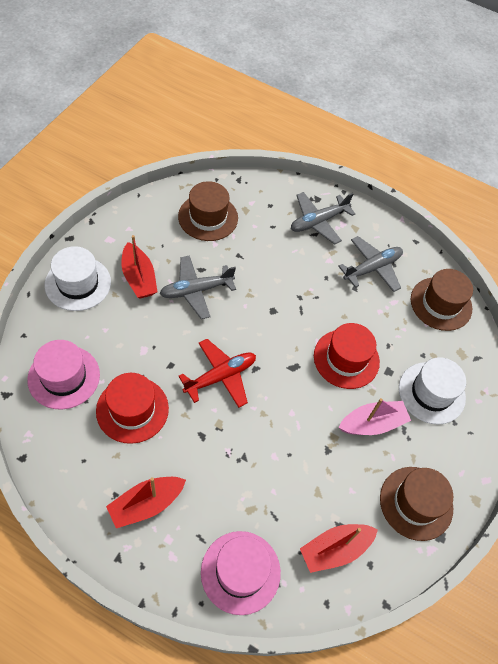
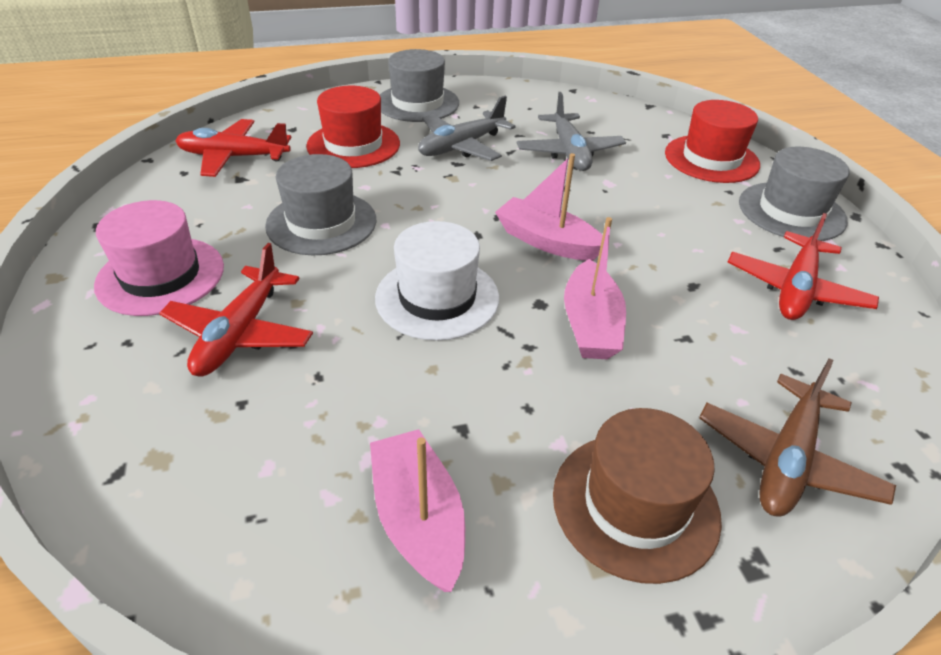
brown hat: [178,181,238,241] [380,467,453,541] [411,269,473,331] = 3 -> [553,408,722,584] = 1
brown plane: none = 0 -> [699,358,896,517] = 1
grey hat: none = 0 -> [265,154,376,255] [380,49,459,122] [739,147,850,241] = 3
grey plane: [160,255,236,319] [291,192,355,245] [338,236,403,292] = 3 -> [418,96,516,161] [517,92,626,171] = 2
pink boat: [338,398,411,435] = 1 -> [370,429,465,592] [495,153,603,261] [564,217,626,359] = 3
pink hat: [27,340,100,410] [201,531,281,615] = 2 -> [94,200,224,316] = 1
red boat: [106,477,186,528] [121,235,157,299] [300,524,378,573] = 3 -> none = 0
red plane: [178,339,256,408] = 1 -> [159,243,313,377] [175,119,291,177] [728,213,879,320] = 3
white hat: [45,246,111,311] [399,357,466,425] = 2 -> [375,221,499,341] = 1

